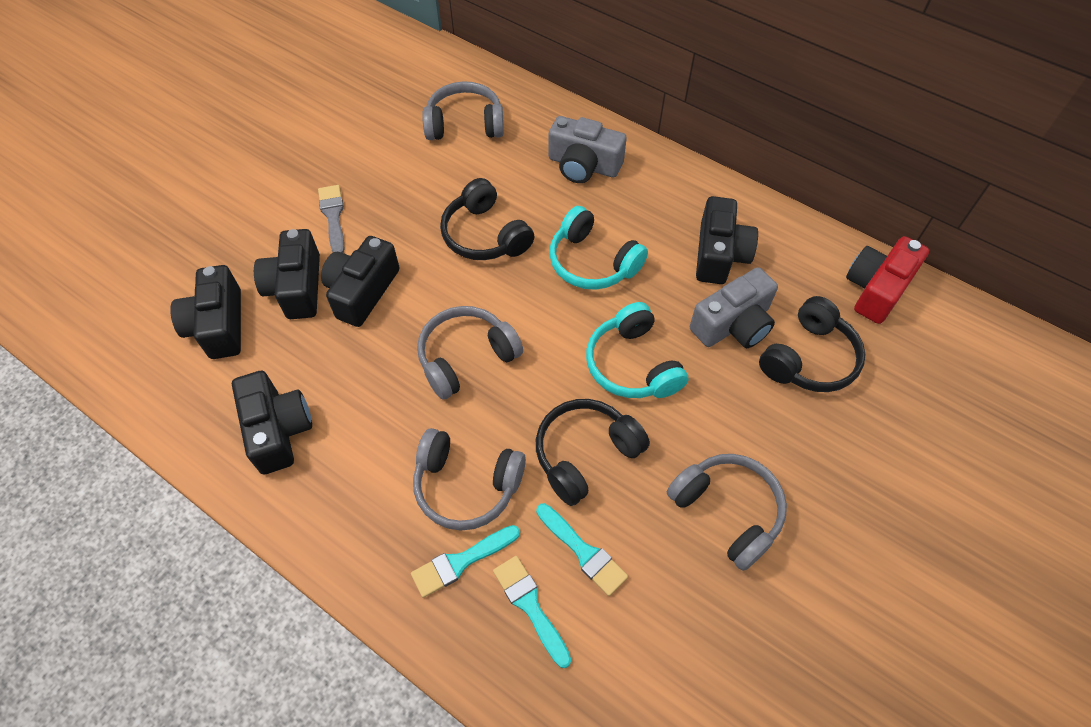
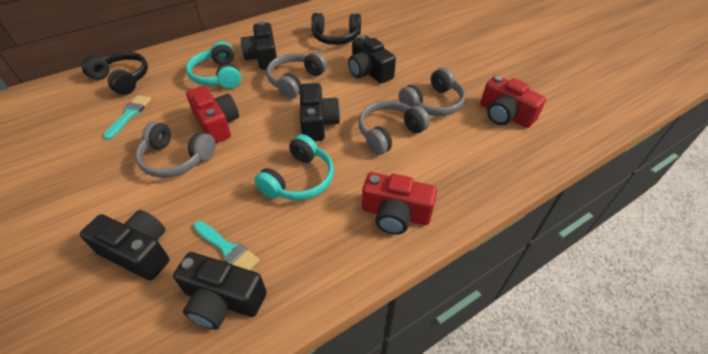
black headphones: [440,178,535,260] [536,399,650,506] [759,296,866,392] = 3 -> [81,51,148,95] [311,13,361,45] = 2
grey brush: [318,185,344,253] = 1 -> none = 0
grey camera: [548,116,627,183] [690,267,778,348] = 2 -> none = 0
red camera: [846,236,930,324] = 1 -> [186,86,239,143] [362,172,437,235] [480,75,546,128] = 3
turquoise brush: [411,525,520,598] [493,556,571,668] [536,503,628,596] = 3 -> [103,95,151,140] [193,221,260,270] = 2

